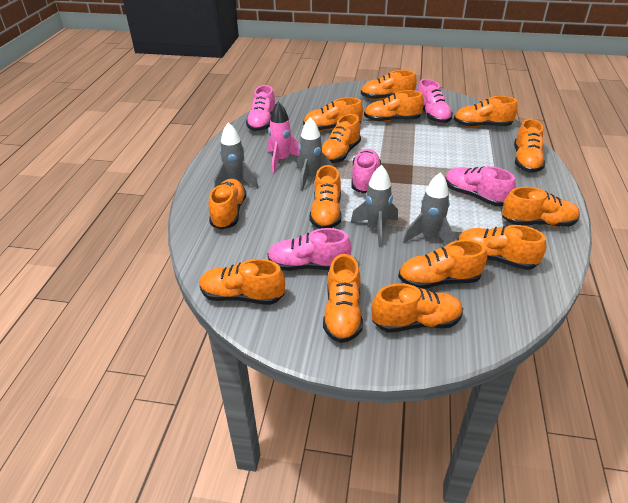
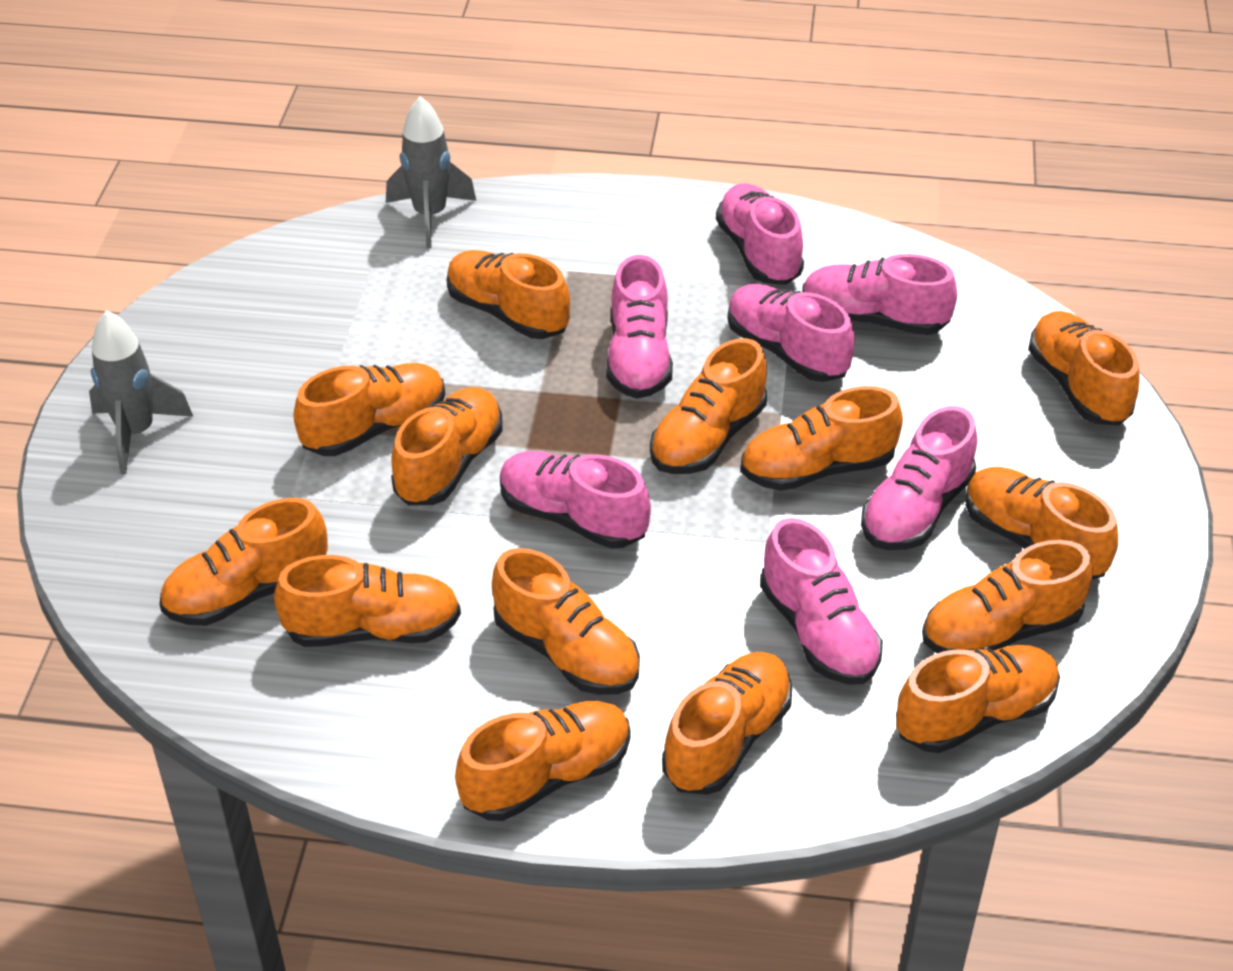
grey rocket: [214,122,258,189] [297,117,334,191] [351,165,398,247] [403,172,455,245] = 4 -> [89,310,193,474] [386,96,476,248] = 2
pink rocket: [267,101,300,173] = 1 -> none = 0
pink shoe: [246,85,276,131] [268,228,352,271] [351,149,381,194] [417,79,453,123] [445,166,516,206] = 5 -> [500,451,651,549] [606,255,673,399] [716,184,804,285] [728,284,855,382] [760,518,883,685] [802,254,957,335] [861,406,977,550] = 7

